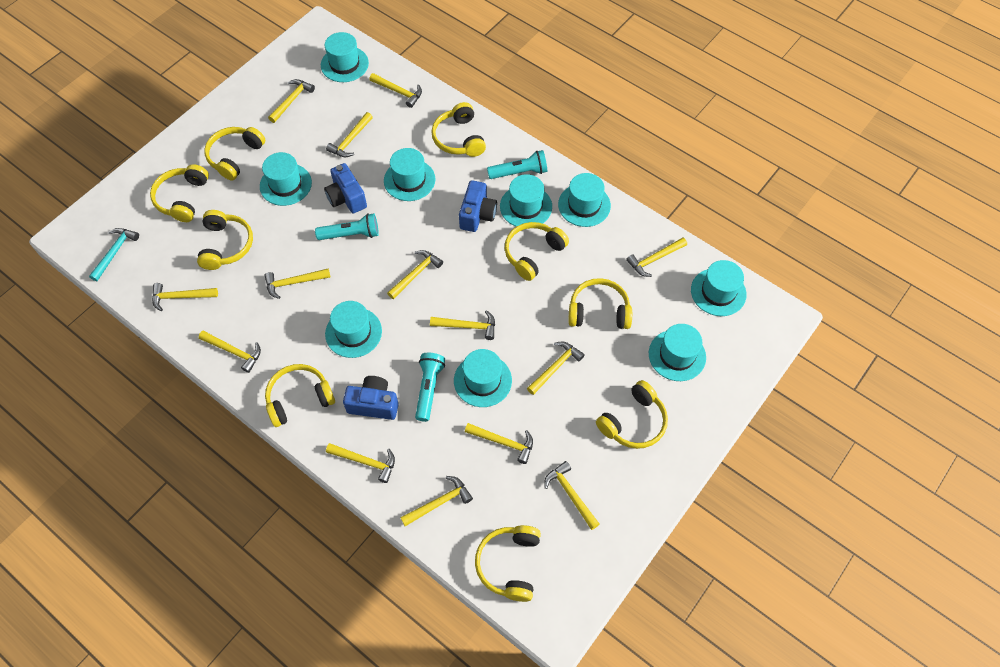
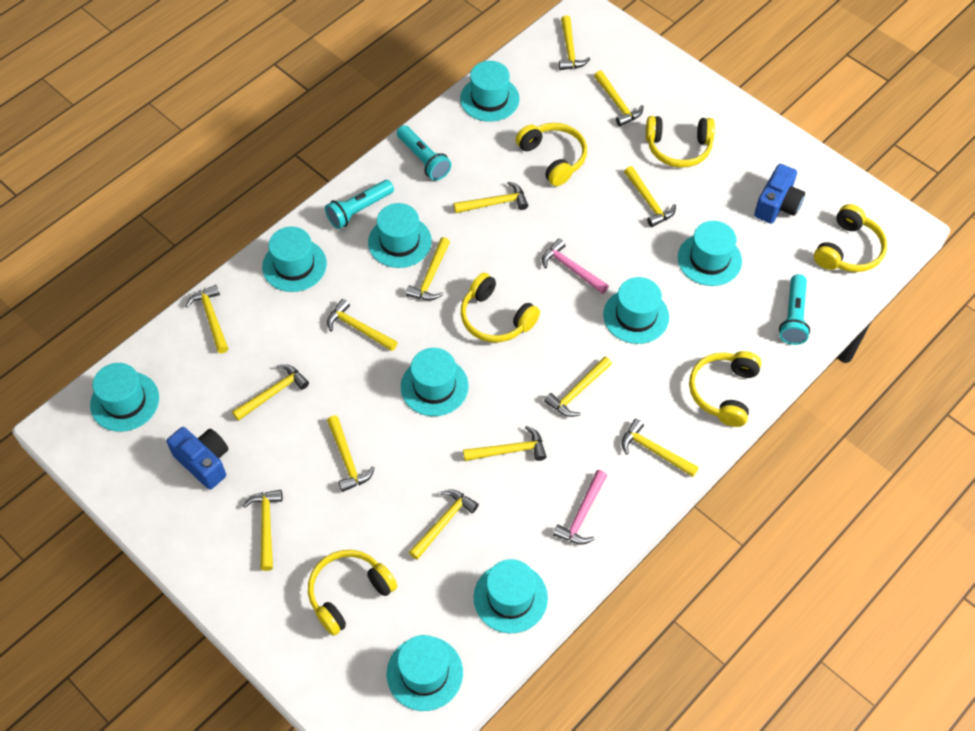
blue camera: [324,163,367,213] [343,376,399,420] [459,180,497,232] = 3 -> [167,427,228,489] [754,164,805,223] = 2
pink hammer: none = 0 -> [542,239,609,294] [553,470,607,545] = 2
turquoise hammer: [89,228,139,281] = 1 -> none = 0
yellow headphones: [150,164,209,222] [197,210,253,270] [204,127,265,181] [265,364,335,427] [432,102,486,157] [475,525,541,602] [504,222,569,281] [568,278,632,329] [596,380,668,449] = 9 -> [308,550,397,636] [461,273,540,343] [516,123,587,186] [646,116,715,168] [689,351,762,427] [814,204,887,272] = 6

